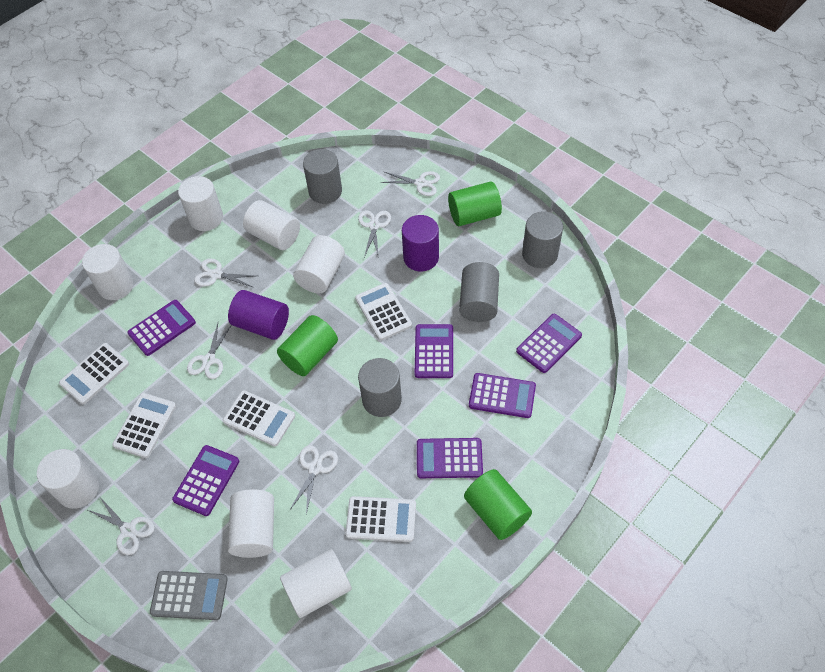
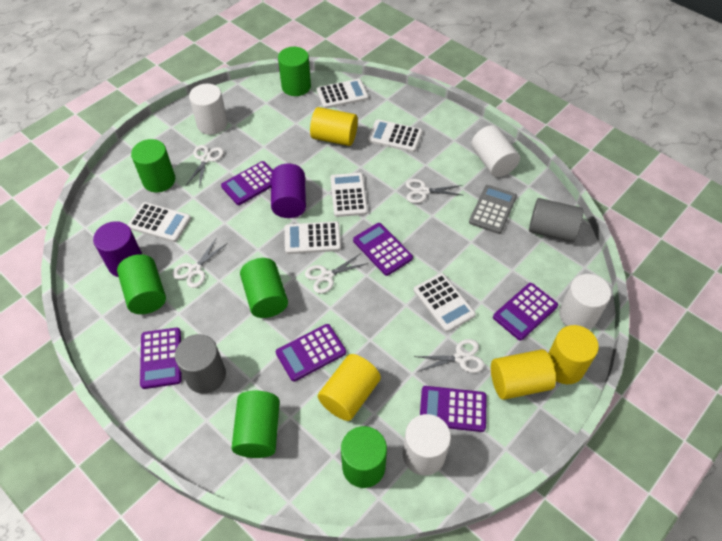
green cylinder: [277,315,338,376] [448,181,502,226] [464,469,532,540] = 3 -> [117,254,166,314] [131,139,175,192] [231,391,280,458] [240,258,288,318] [278,47,311,96] [341,426,387,488] = 6
grey cylinder: [303,149,342,204] [358,358,402,417] [459,262,499,322] [522,212,563,268] = 4 -> [175,334,226,394] [529,198,583,242] = 2
white calculator: [59,343,129,404] [112,393,176,458] [223,390,295,446] [345,496,416,542] [355,283,412,341] = 5 -> [128,202,191,242] [285,221,341,254] [317,79,369,109] [330,173,368,217] [368,119,423,152] [413,273,476,332] = 6
white cylinder: [37,449,99,509] [82,244,134,300] [178,176,223,231] [228,489,274,558] [243,200,300,250] [280,549,352,618] [293,235,345,293] = 7 -> [189,84,228,135] [403,414,451,476] [471,125,520,177] [559,274,611,330] = 4
white scissors: [86,496,155,555] [187,323,232,379] [194,259,256,287] [290,445,338,514] [358,210,391,258] [381,171,440,196] = 6 -> [173,237,228,288] [186,145,224,187] [305,254,368,294] [406,179,462,203] [414,339,484,373] = 5
yellow cylinder: none = 0 -> [310,107,358,146] [318,354,381,421] [491,349,556,400] [548,325,599,384] = 4

